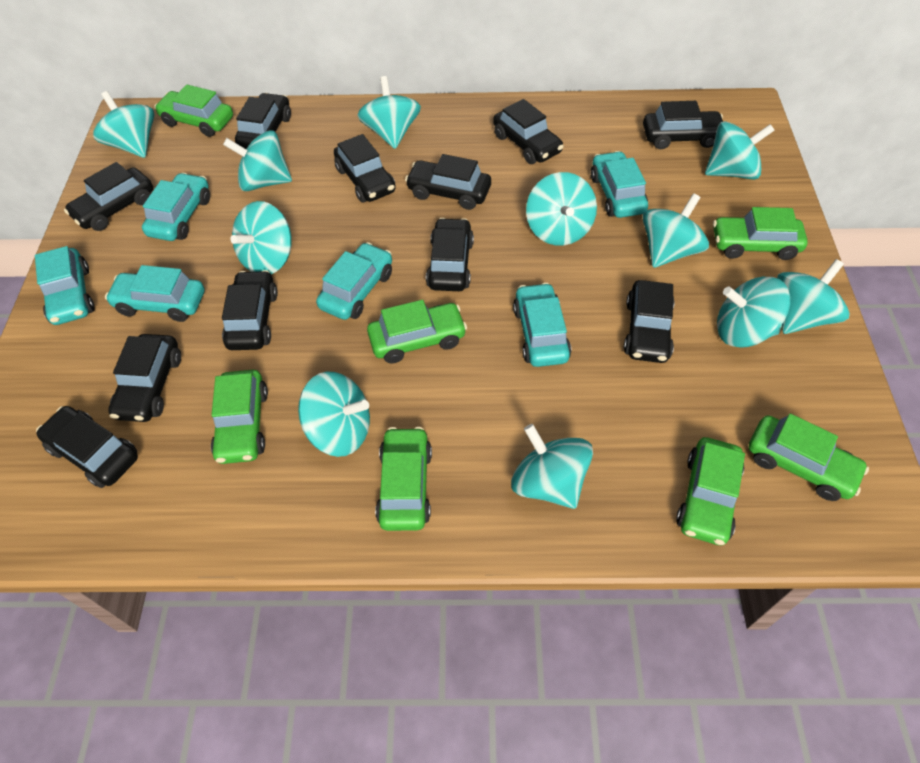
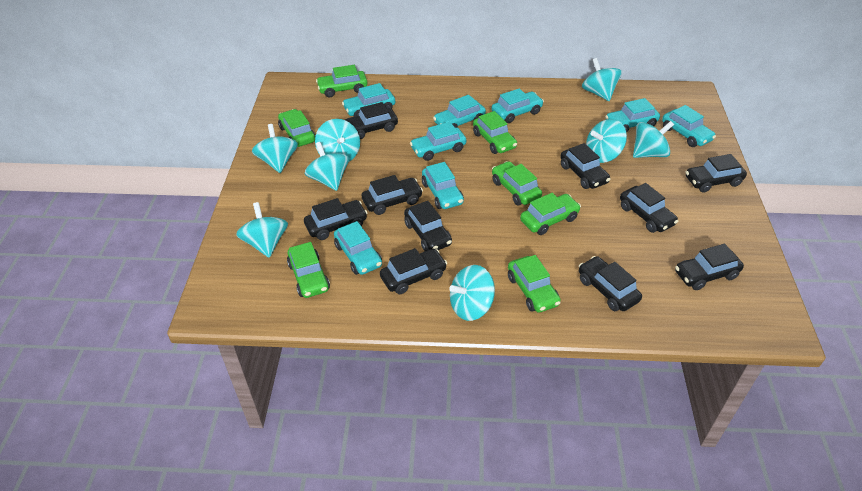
black car: [36,406,138,488] [64,162,153,231] [108,334,181,422] [222,270,278,350] [235,93,291,149] [334,134,396,202] [405,154,491,210] [426,218,474,291] [493,99,564,164] [624,280,675,363] [643,101,723,149] = 11 -> [304,198,368,240] [345,102,398,139] [362,175,423,215] [380,248,447,294] [404,201,452,251] [560,143,610,189] [579,256,642,311] [620,183,679,233] [675,244,744,290] [686,154,747,193] = 10
turquoise car: [35,246,94,325] [105,265,204,322] [142,173,210,241] [316,242,392,320] [513,283,571,367] [591,151,648,218] = 6 -> [334,221,382,275] [342,83,395,117] [410,122,466,161] [422,162,464,209] [433,95,486,128] [492,88,544,123] [605,98,660,133] [662,105,716,147] = 8
turquoise spinning top: [93,91,155,158] [223,130,292,191] [230,201,292,274] [298,372,370,457] [357,76,421,149] [511,424,593,509] [526,172,597,246] [642,193,709,268] [705,121,775,180] [717,277,791,348] [777,259,850,334] = 11 -> [236,202,288,258] [252,124,298,173] [305,142,349,191] [315,119,360,161] [449,265,495,321] [582,58,622,101] [586,119,627,163] [633,121,674,158] = 8

